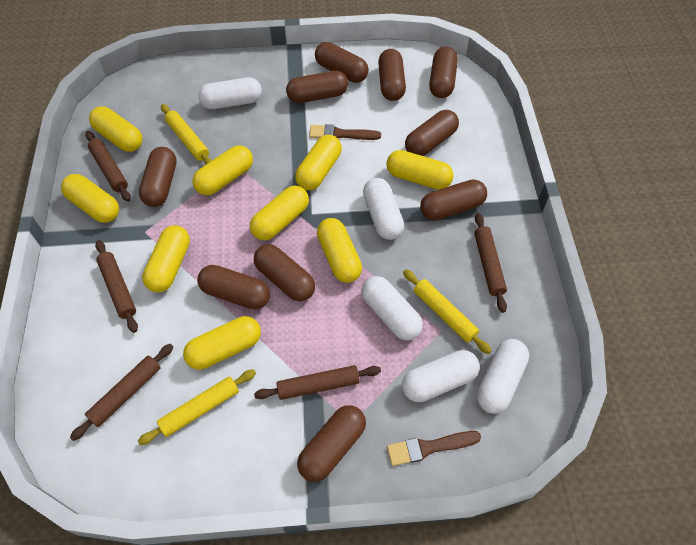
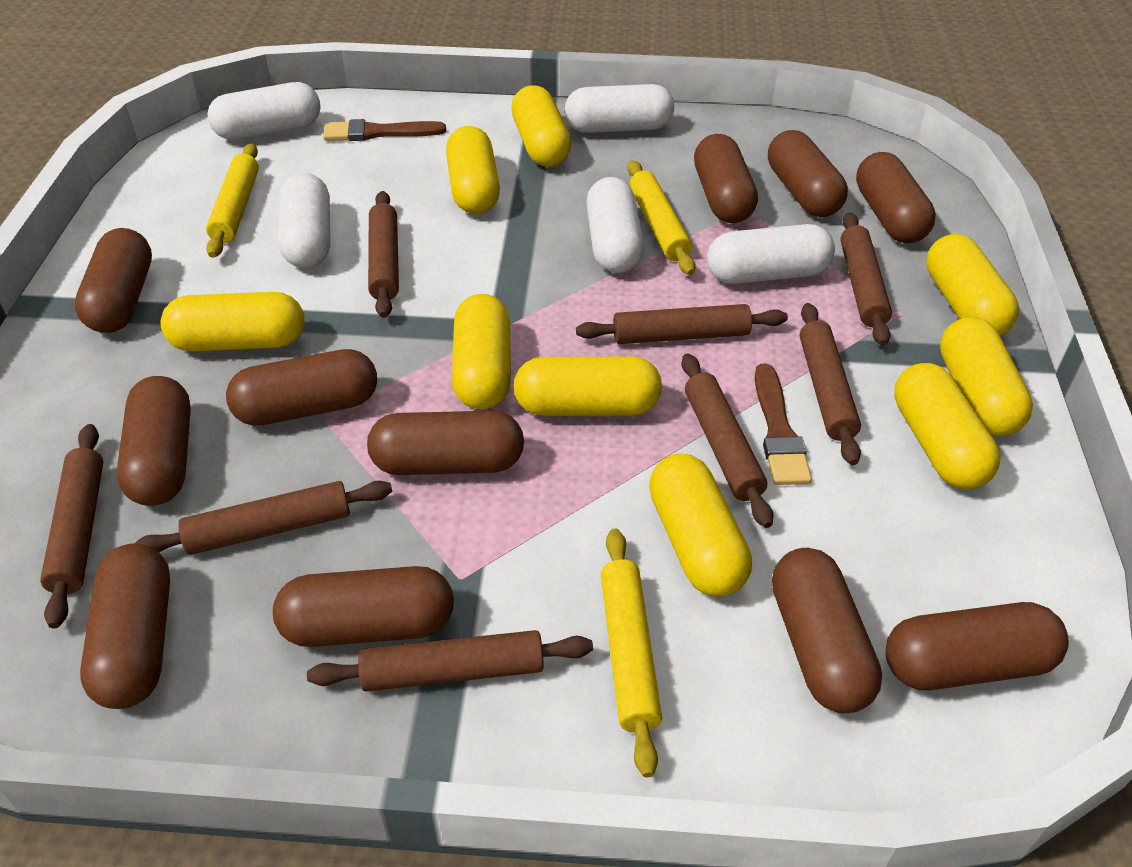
brown capsule: [139,147,177,207] [197,265,270,309] [254,244,315,301] [286,71,348,103] [297,405,366,482] [315,42,369,83] [378,49,406,101] [405,110,459,156] [420,179,487,221] [429,47,458,98] = 10 -> [75,228,152,333] [80,543,170,709] [117,376,191,506] [226,349,377,426] [273,566,454,647] [367,411,524,475] [694,134,758,223] [768,130,848,217] [772,548,882,713] [856,152,936,243] [886,602,1069,690] = 11
brown rolling pin: [70,344,173,441] [86,131,131,202] [95,240,138,333] [254,365,381,400] [474,213,507,313] = 5 -> [40,424,103,628] [135,481,392,555] [307,630,593,692] [368,191,399,318] [576,304,788,344] [681,353,774,528] [800,303,861,465] [840,212,892,346] = 8

